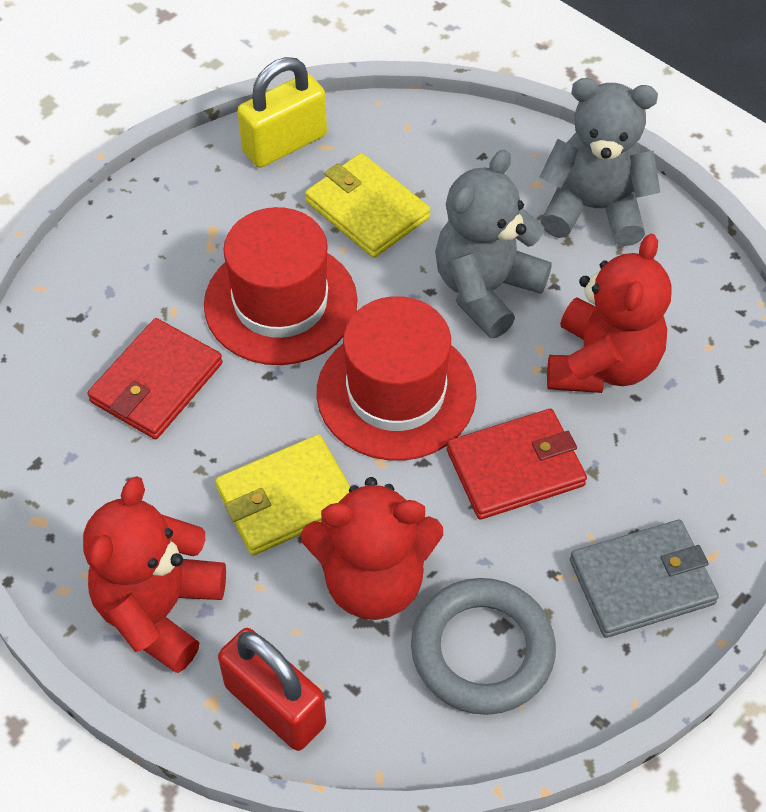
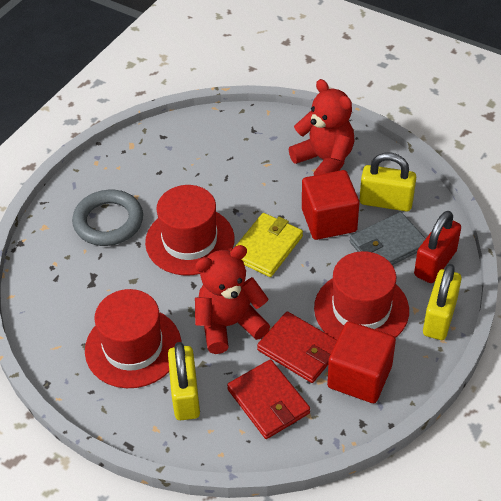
grey teddy bear: [435,150,552,338] [539,78,660,246] = 2 -> none = 0
red cube: none = 0 -> [302,170,359,240] [327,321,396,403] = 2
red hat: [204,207,358,365] [317,296,477,461] = 2 -> [85,289,181,388] [145,185,235,275] [314,251,409,340] = 3
red teddy bear: [83,476,226,673] [301,477,443,620] [547,234,672,393] = 3 -> [195,245,270,354] [289,79,354,176] = 2
yellow padlock: [237,57,327,168] = 1 -> [168,342,200,420] [360,153,416,212] [423,264,462,340] = 3
yellow wallet: [215,434,350,555] [305,153,431,258] = 2 -> [235,213,303,277] = 1

